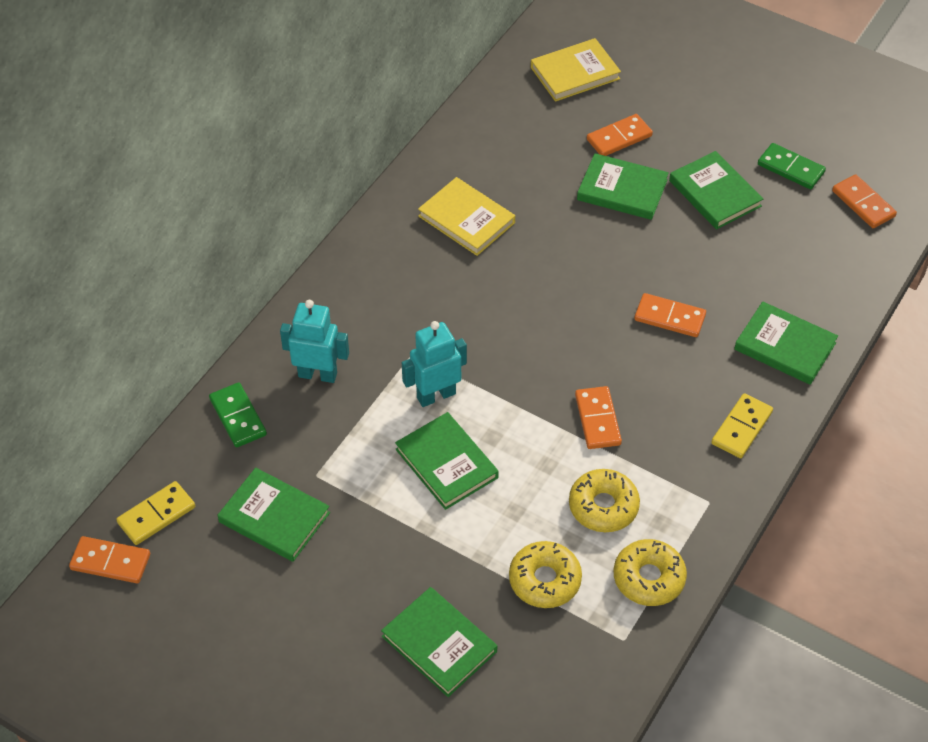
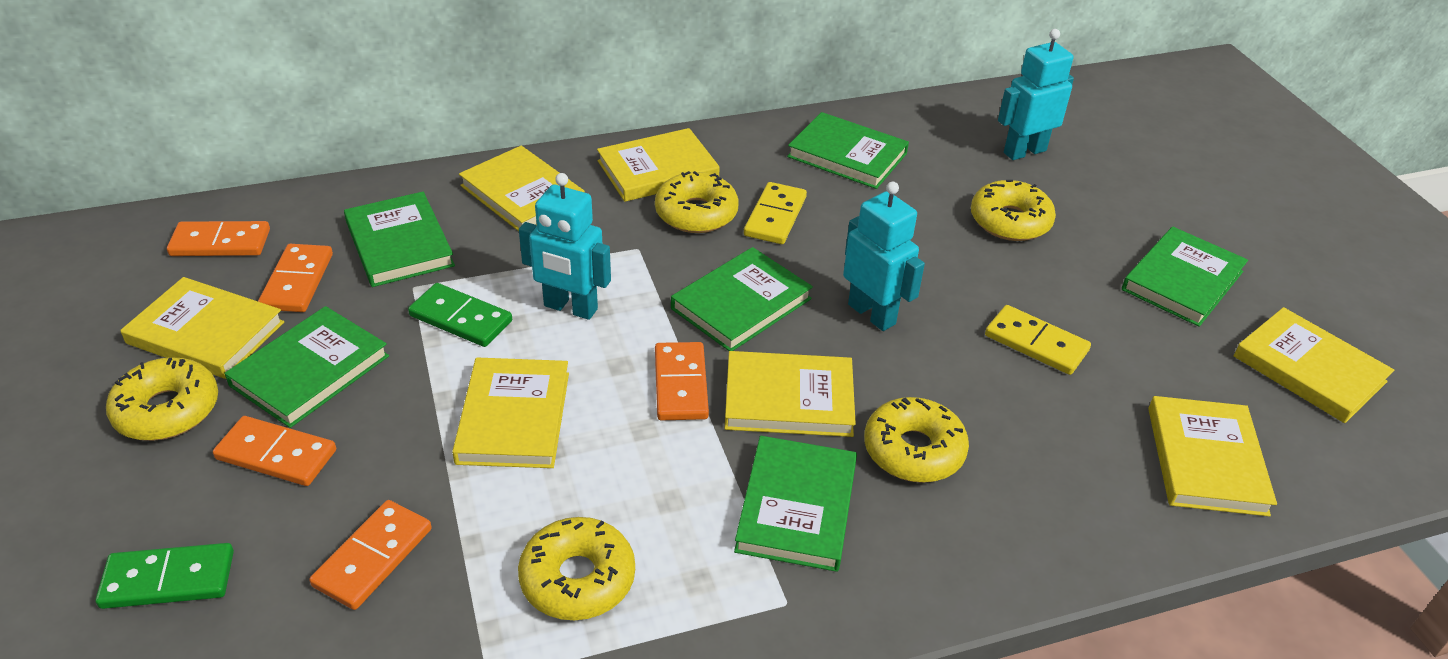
turquoise robot: [280,300,349,383] [402,321,467,407] = 2 -> [519,173,611,320] [843,182,925,331] [998,29,1074,160] = 3
yellow book: [418,177,515,256] [531,38,621,102] = 2 -> [120,277,284,379] [452,357,569,468] [459,146,585,231] [597,128,720,202] [725,351,856,437] [1148,396,1277,517] [1234,307,1394,423] = 7
yellow donut: [509,541,582,608] [569,469,640,532] [614,539,687,606] = 3 -> [106,357,218,441] [518,517,635,620] [655,171,739,233] [864,397,969,483] [971,180,1056,241] = 5

